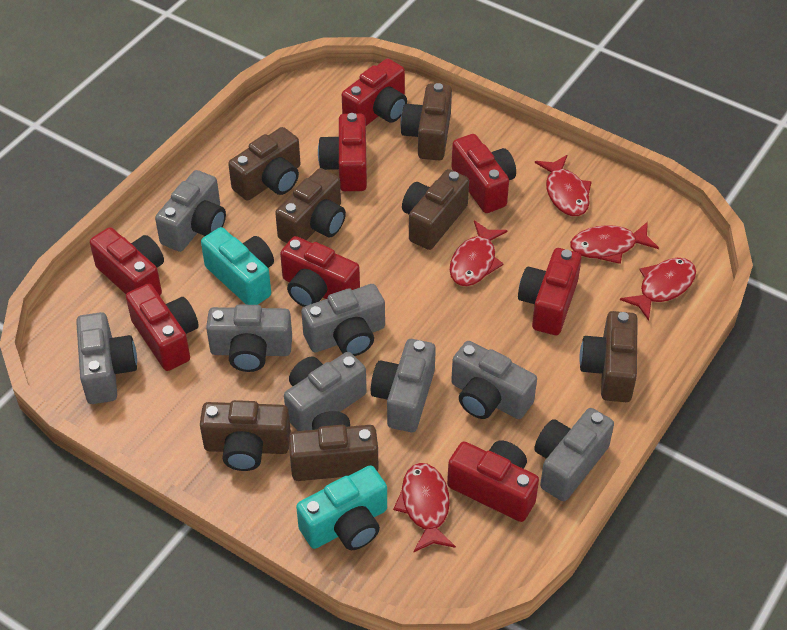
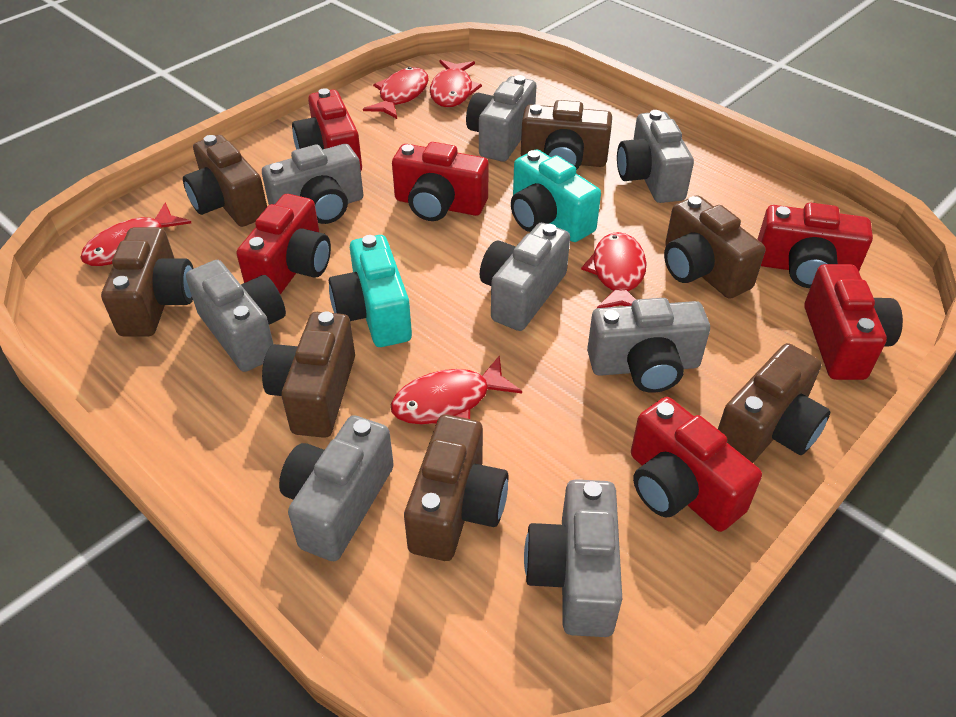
red camera: [90,227,164,296] [126,283,199,371] [280,236,360,307] [318,113,367,191] [342,59,407,126] [447,441,539,522] [451,134,516,213] [518,248,582,335] = 8 -> [236,194,331,295] [292,88,362,171] [392,142,489,221] [631,397,762,532] [757,203,873,288] [804,264,903,380] = 6

